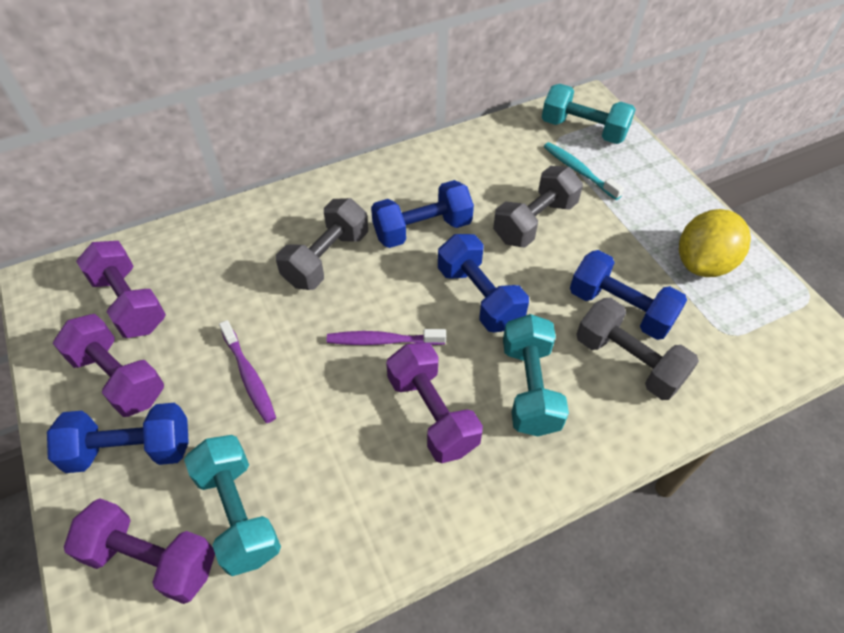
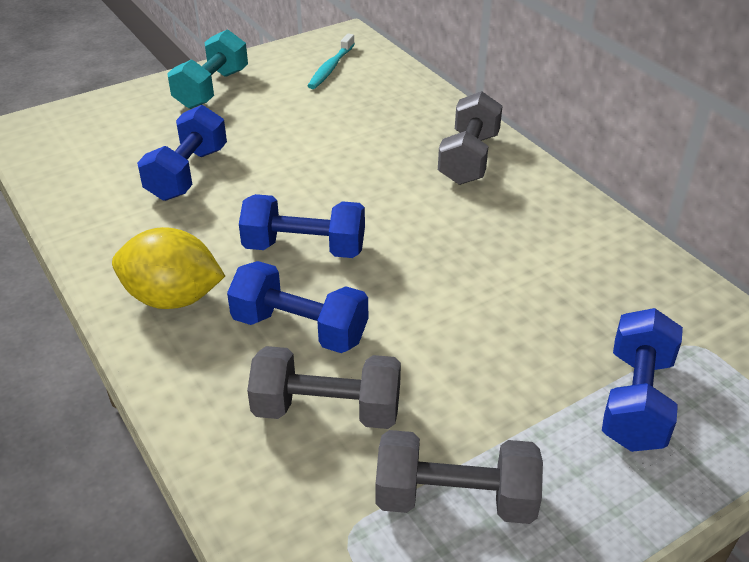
purple dumbbell: [53,314,164,417] [64,498,215,604] [76,241,166,338] [386,342,483,463] = 4 -> none = 0
purple toothbrush: [219,320,276,423] [327,329,446,345] = 2 -> none = 0
turquoise dumbbell: [184,435,281,576] [503,314,569,436] [542,84,636,144] = 3 -> [167,29,248,109] = 1

